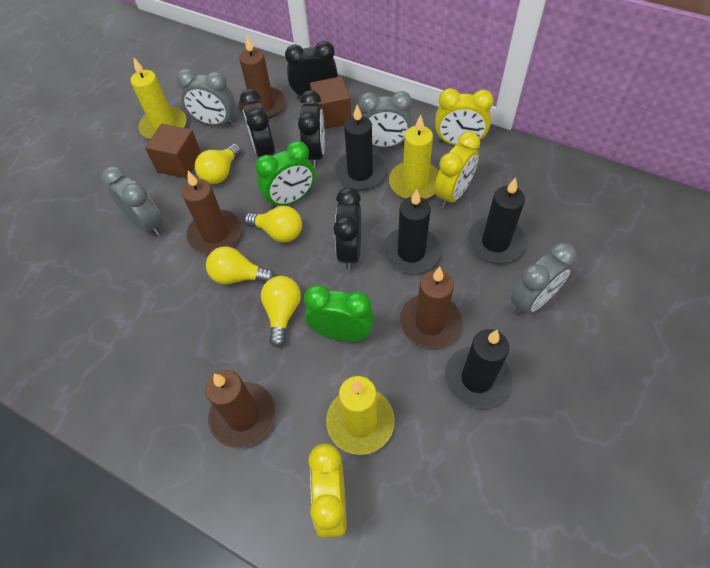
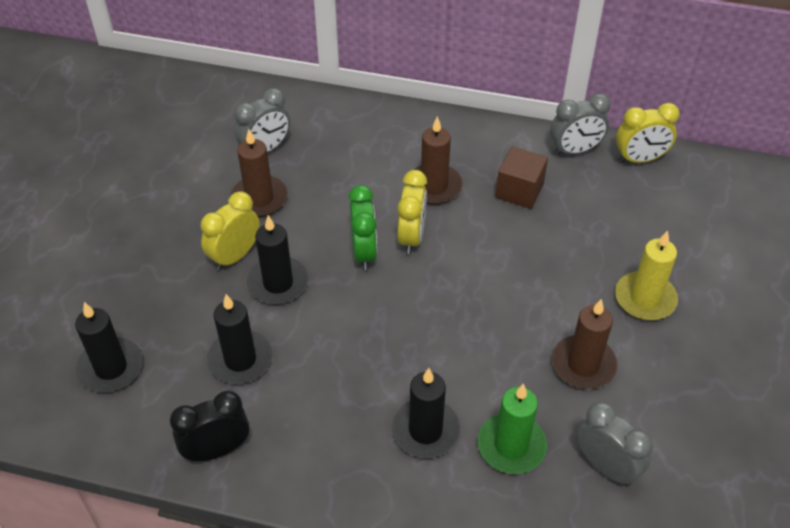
black clock: [240,89,275,157] [285,41,338,99] [298,90,325,168] [333,187,361,270] = 4 -> [170,391,250,461] = 1
brown candle: [182,171,242,254] [205,370,276,448] [239,36,285,119] [400,267,462,349] = 4 -> [231,129,288,217] [413,116,463,204] [552,299,618,389] = 3
brown cube: [145,124,201,179] [310,76,351,129] = 2 -> [495,146,548,209] = 1
green candle: none = 0 -> [478,383,547,474] = 1
green clock: [255,141,315,209] [304,285,374,342] = 2 -> [348,185,377,271] = 1
grey clock: [102,166,162,236] [176,69,235,126] [358,91,412,148] [510,242,577,316] = 4 -> [235,88,290,153] [550,93,611,156] [577,402,653,486] = 3
yellow candle: [130,58,187,139] [326,376,395,455] [389,114,439,199] = 3 -> [615,231,678,320] = 1
yellow light bulb: [195,144,241,184] [206,246,275,285] [244,206,302,243] [261,276,301,348] = 4 -> none = 0

